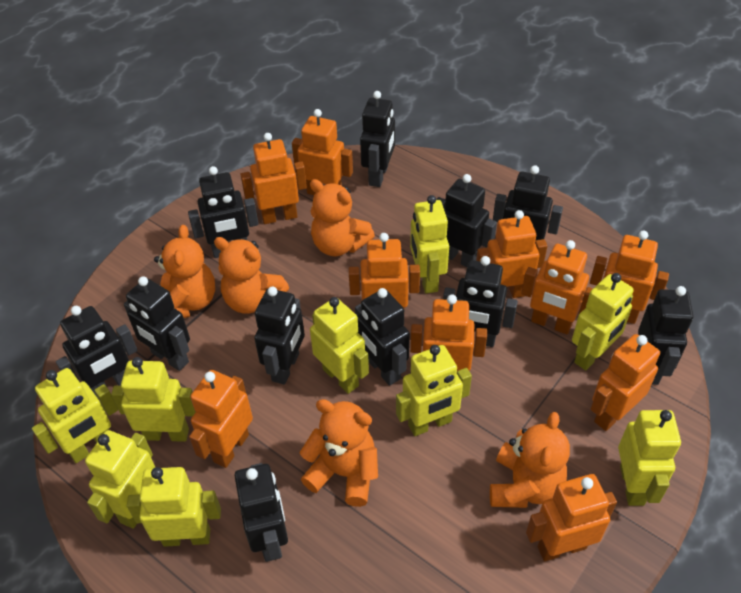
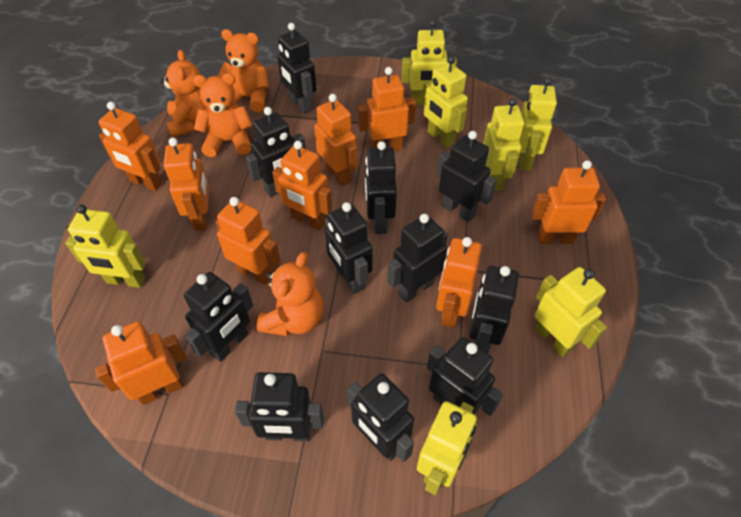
orange robot: [189,370,253,468] [240,133,307,224] [292,109,353,195] [349,233,420,308] [410,294,487,371] [476,210,547,298] [521,240,593,334] [526,474,617,561] [590,230,669,324] [591,334,660,431] = 10 -> [95,321,187,405] [99,102,163,191] [163,138,209,231] [216,197,281,285] [272,141,333,230] [314,94,358,186] [358,67,416,151] [436,237,482,328] [531,160,606,244] = 9
orange teddy bear: [154,225,215,318] [214,237,289,314] [299,399,378,507] [310,179,375,256] [490,412,570,508] = 5 -> [160,50,206,137] [193,73,253,157] [218,29,269,112] [257,252,323,336] = 4
yellow robot: [32,368,118,463] [85,430,155,529] [111,357,196,442] [127,467,221,547] [310,297,369,394] [396,345,472,436] [410,195,449,294] [572,273,634,370] [618,410,681,506] = 9 -> [65,204,146,288] [401,20,457,105] [417,401,477,495] [422,56,468,148] [483,98,525,191] [519,77,557,170] [534,267,607,357] = 7

